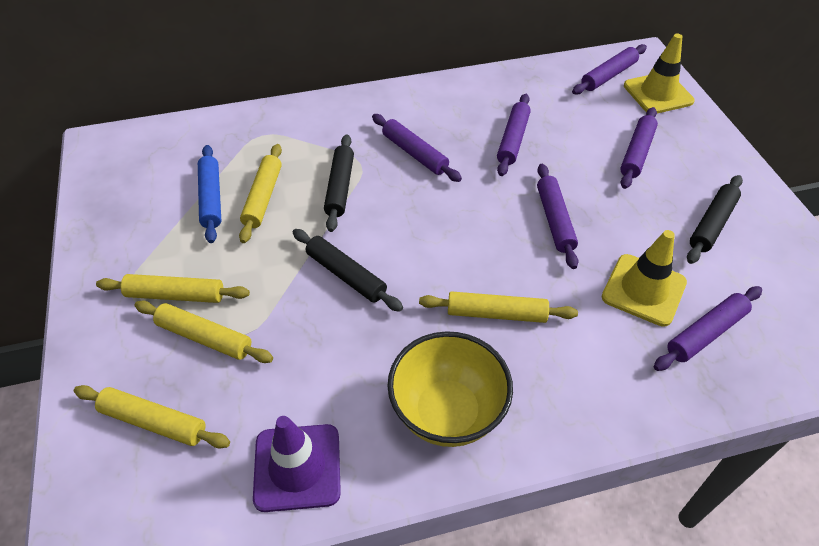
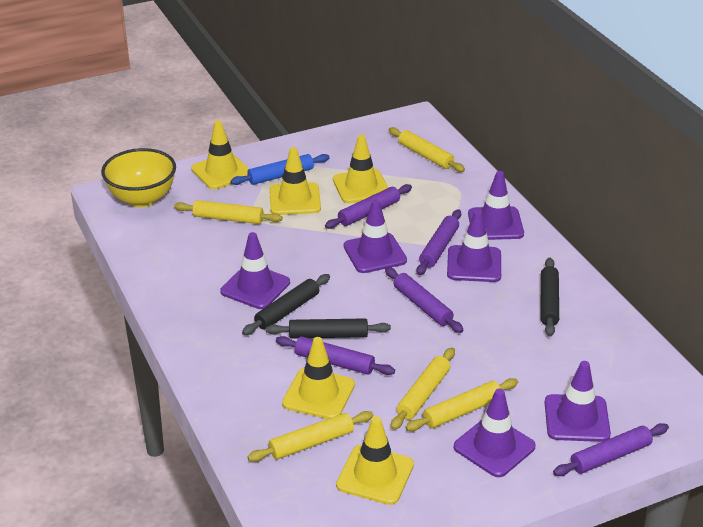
purple rolling pin: [372,114,462,182] [497,94,531,176] [537,164,579,269] [572,44,647,95] [620,107,658,189] [654,286,762,371] = 6 -> [276,336,395,375] [325,184,412,229] [385,267,464,333] [416,209,461,275] [553,423,669,476] = 5
purple traffic cone: [253,416,341,512] = 1 -> [220,232,290,309] [344,200,407,273] [447,210,501,282] [454,388,536,477] [468,171,524,240] [544,361,611,442] = 6
yellow traffic cone: [602,230,687,327] [624,34,695,114] = 2 -> [191,120,249,189] [269,147,321,215] [282,337,355,419] [333,135,388,203] [336,416,414,505] = 5

